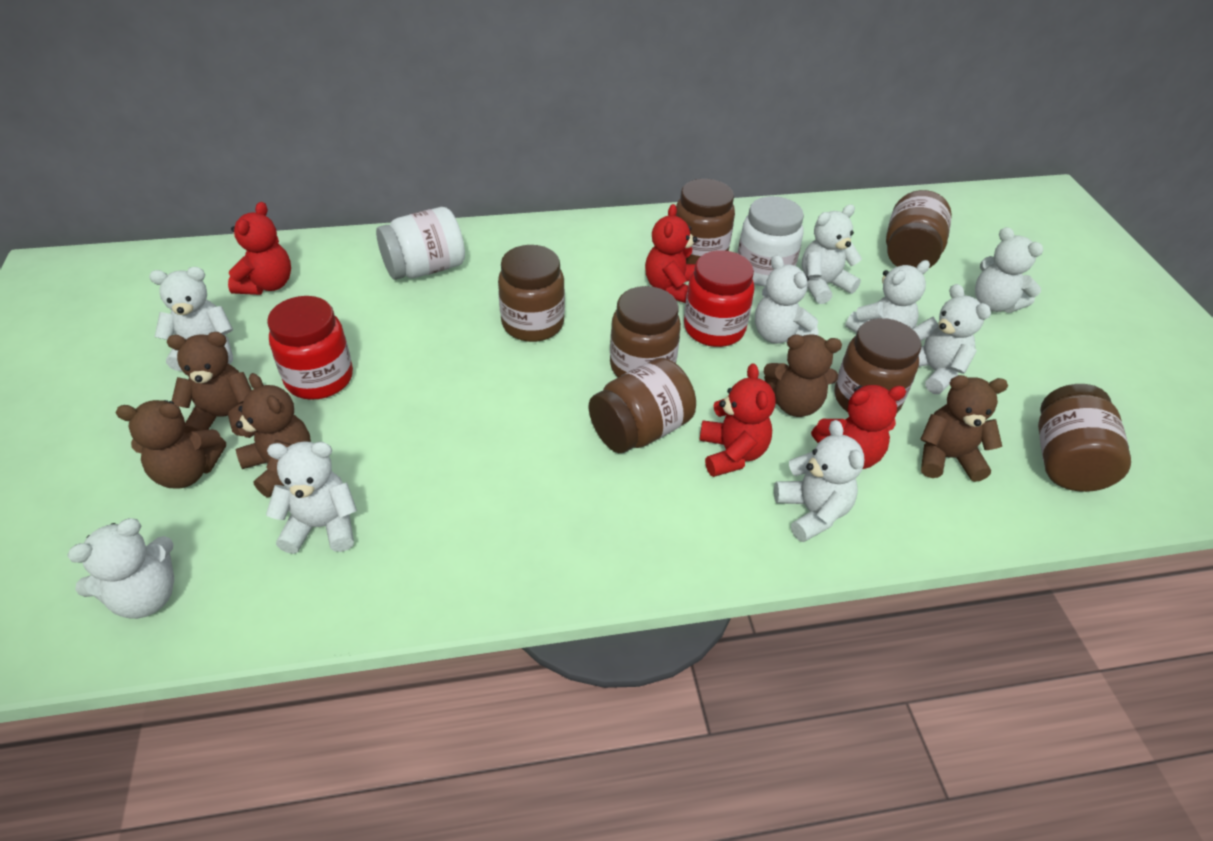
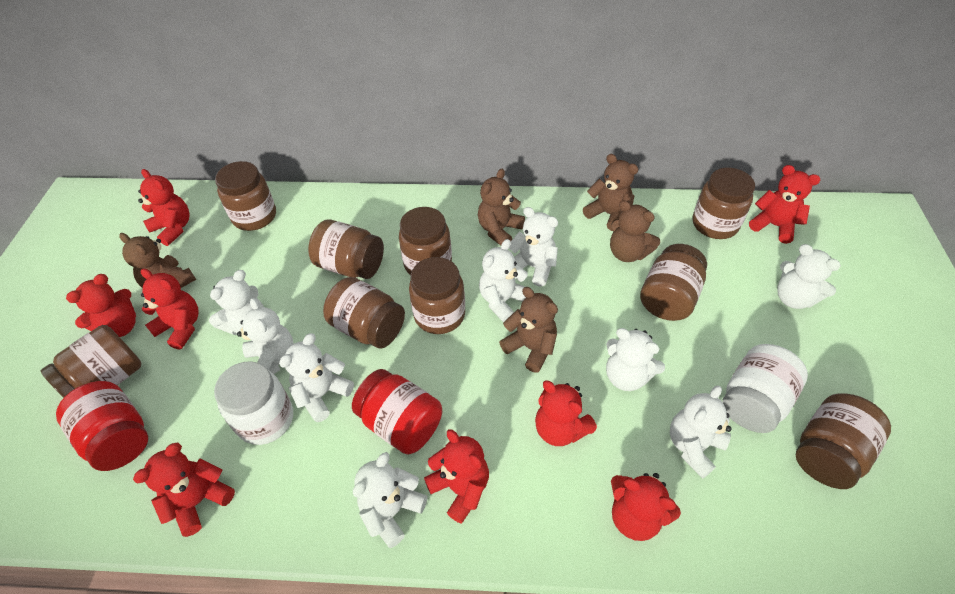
brown jar: [498,245,565,342] [589,358,696,453] [610,286,681,377] [676,179,735,264] [835,318,921,414] [886,190,952,268] [1038,384,1131,492] = 7 -> [41,325,141,398] [215,161,276,231] [308,219,384,279] [323,277,405,349] [399,207,452,275] [409,257,465,334] [640,244,707,321] [692,168,755,239] [796,393,891,489] = 9
red teddy bear: [228,202,291,295] [645,204,697,303] [700,363,776,477] [811,385,906,469] = 4 -> [66,274,136,337] [133,443,235,537] [138,169,189,246] [141,268,198,350] [424,429,489,523] [535,381,597,446] [611,473,681,541] [749,165,820,244] = 8

